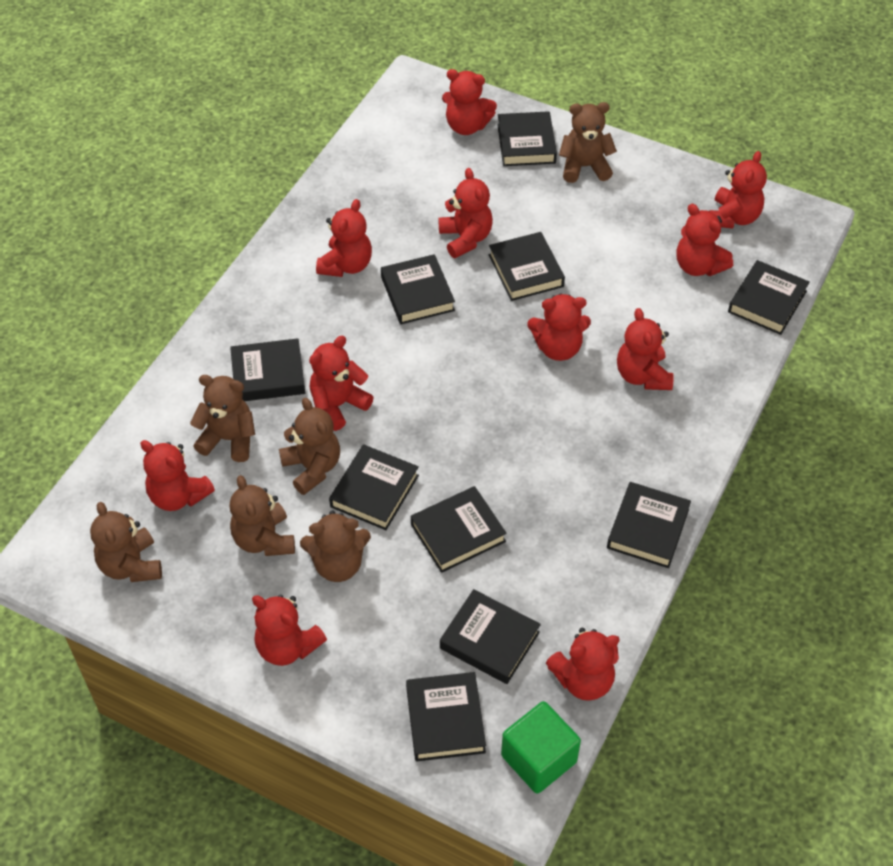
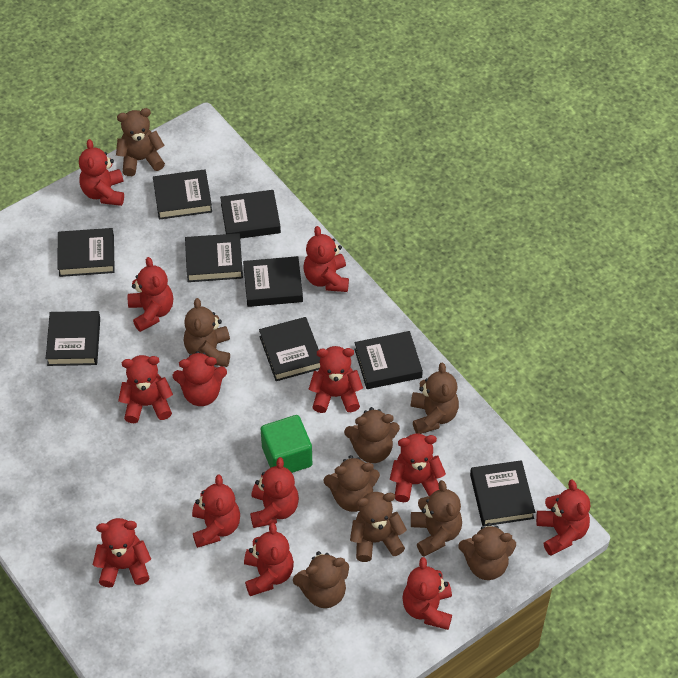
black book: [230,338,305,401] [329,444,419,530] [381,254,455,324] [406,672,486,762] [411,486,507,573] [440,589,541,684] [489,232,565,301] [497,111,557,166] [607,482,691,568] [728,260,810,335] = 10 -> [46,311,100,366] [57,228,115,277] [153,169,212,220] [185,233,243,282] [220,190,281,239] [243,256,303,307] [259,317,320,381] [354,331,423,389] [470,460,535,526] = 9
brown teddy bear: [90,502,162,582] [190,375,255,462] [230,475,295,556] [279,398,340,495] [300,510,371,582] [559,102,617,183] = 6 -> [116,108,165,176] [184,298,230,367] [293,551,349,608] [324,455,380,512] [344,407,400,463] [350,492,407,562] [411,363,459,434] [411,480,462,557] [458,523,516,580] = 9
red teddy bear: [140,440,215,511] [252,595,327,666] [309,336,374,431] [316,199,372,277] [438,168,493,258] [442,69,497,135] [528,293,591,361] [546,628,620,701] [617,308,674,390] [676,204,733,276] [709,151,767,228] = 11 -> [79,139,124,206] [93,518,151,588] [118,355,173,423] [128,257,173,332] [173,351,227,406] [192,475,240,548] [244,522,294,596] [250,457,299,528] [304,226,349,292] [309,346,363,413] [390,434,446,502] [402,557,452,630] [536,479,590,556] = 13

